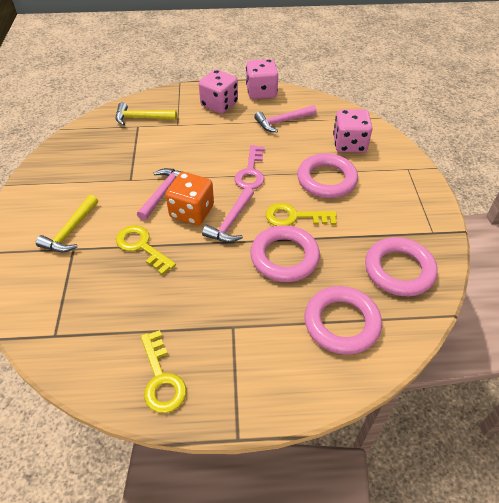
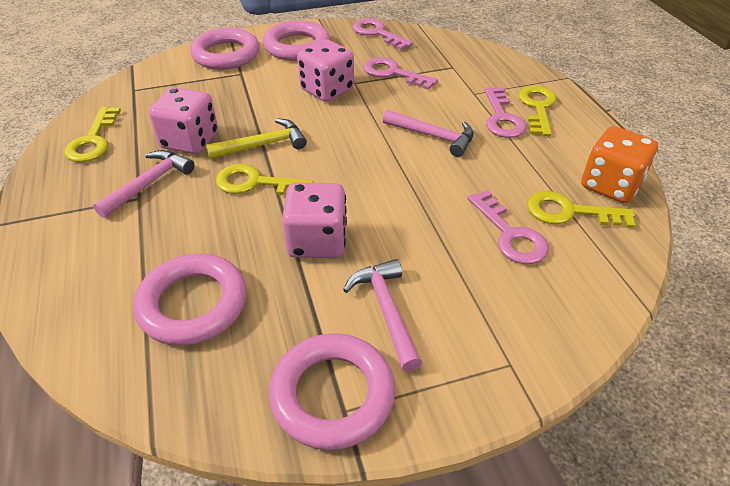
pink key: [234,145,265,189] = 1 -> [353,18,413,50] [364,57,438,90] [467,190,549,264] [484,87,527,138] = 4
yellow hammer: [36,195,98,252] [116,102,177,126] = 2 -> [206,118,307,159] = 1
yellow key: [116,225,176,275] [141,330,186,413] [265,203,337,226] = 3 -> [64,107,121,162] [216,164,314,195] [518,86,557,136] [527,191,636,228] = 4

